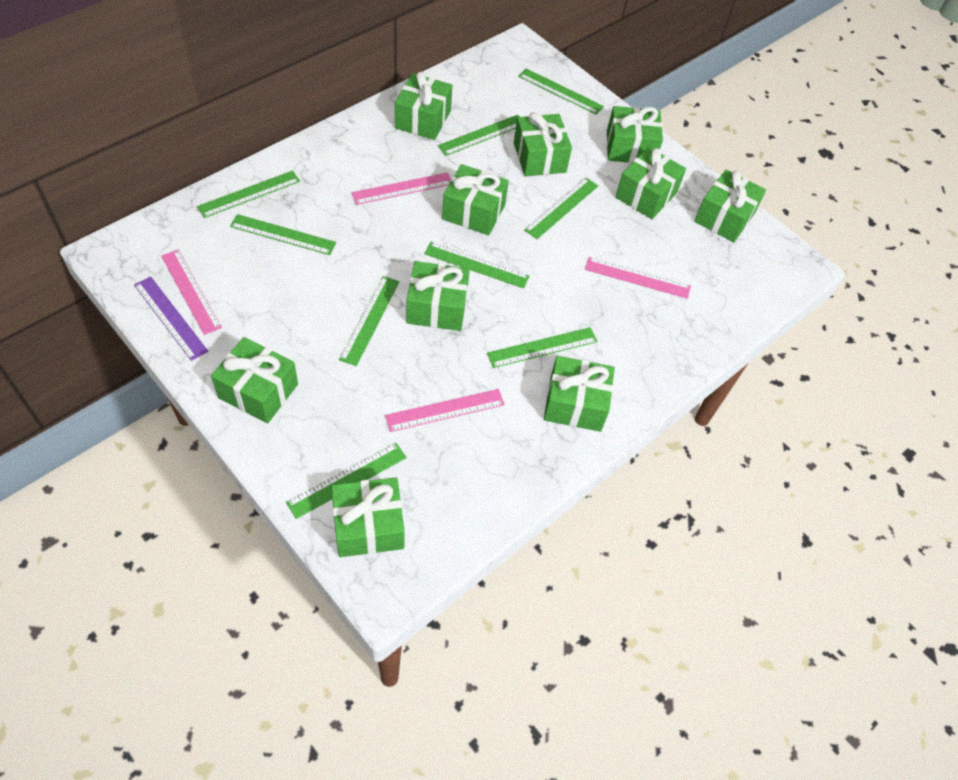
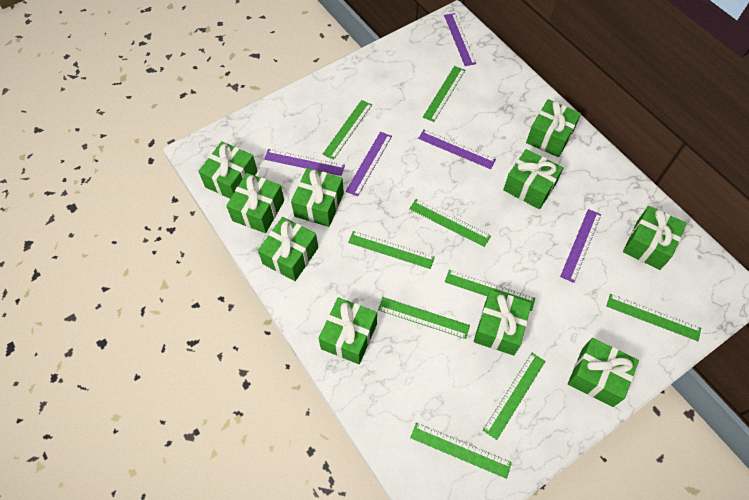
pink ruler: [161,250,222,335] [351,172,451,205] [385,389,505,432] [585,257,691,299] = 4 -> none = 0
purple ruler: [134,277,208,361] = 1 -> [264,149,345,176] [346,132,392,196] [418,129,496,169] [444,13,476,66] [560,209,601,283] = 5

